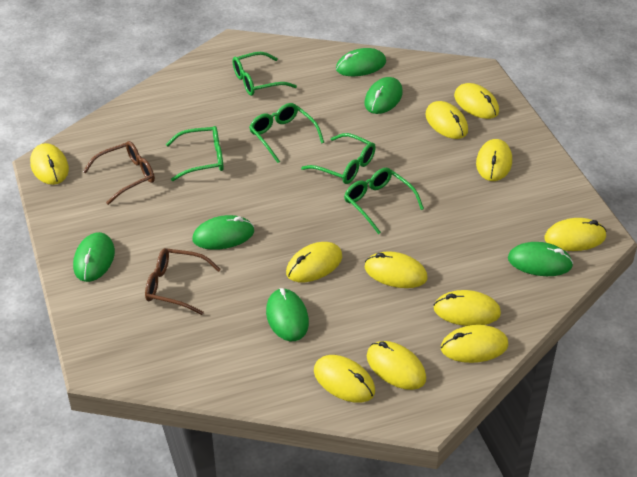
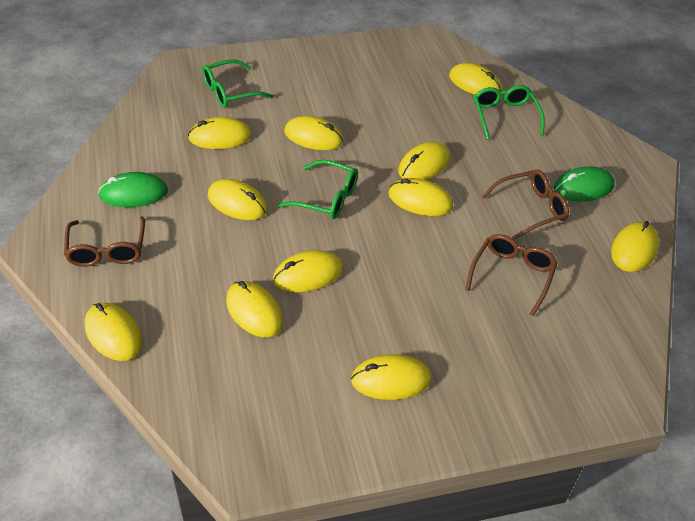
brown glasses: [83,141,155,205] [145,248,221,315] = 2 -> [64,216,145,267] [465,234,557,316] [482,170,569,240] = 3
green glasses: [166,126,224,181] [232,52,297,96] [249,103,324,163] [301,133,376,184] [344,168,424,234] = 5 -> [202,59,274,108] [278,160,358,219] [474,85,545,140] = 3
green mouse: [73,232,115,282] [192,215,254,250] [266,288,309,341] [336,48,386,76] [365,77,403,114] [508,242,573,276] = 6 -> [98,172,168,207] [553,166,615,201] = 2

